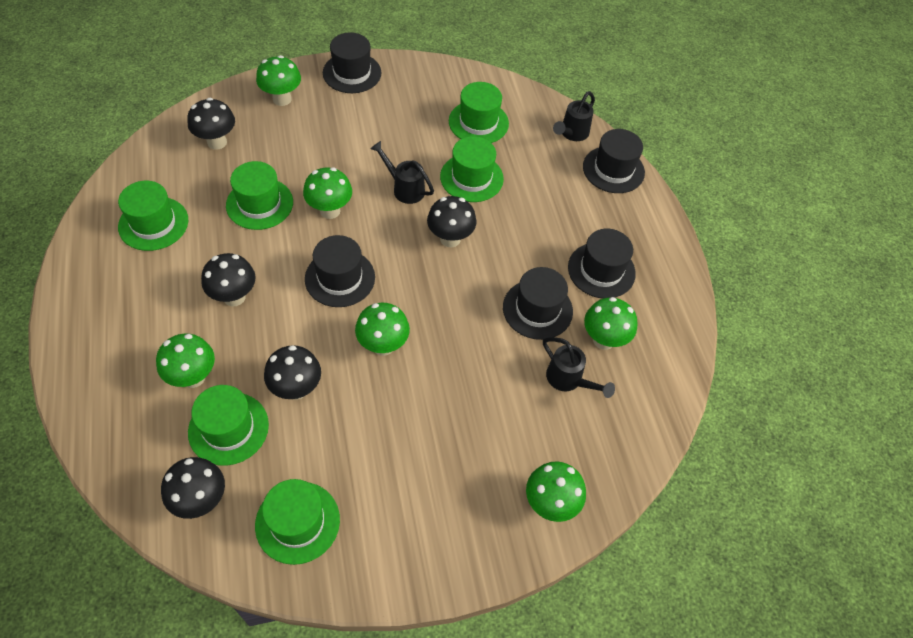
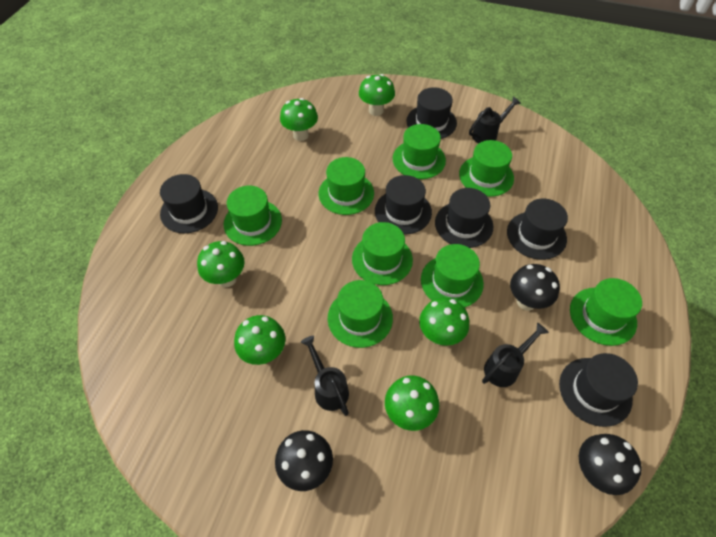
black hat: [305,235,375,307] [323,32,381,93] [503,267,573,340] [568,229,636,298] [583,129,645,193] = 5 -> [160,174,218,233] [375,175,432,234] [406,87,457,139] [435,188,493,248] [507,198,568,260] [559,353,638,427] = 6
black mushroom: [161,457,225,519] [187,98,235,150] [201,253,256,306] [264,345,321,400] [427,196,477,247] = 5 -> [275,430,333,491] [510,264,560,311] [579,434,642,495] = 3
green hat: [118,181,188,251] [188,385,269,466] [226,161,293,230] [255,479,340,565] [440,136,504,202] [449,82,509,143] = 6 -> [224,186,282,246] [319,157,374,215] [328,280,393,348] [352,222,413,285] [393,124,446,179] [421,244,484,308] [459,140,514,197] [570,278,642,346] = 8

